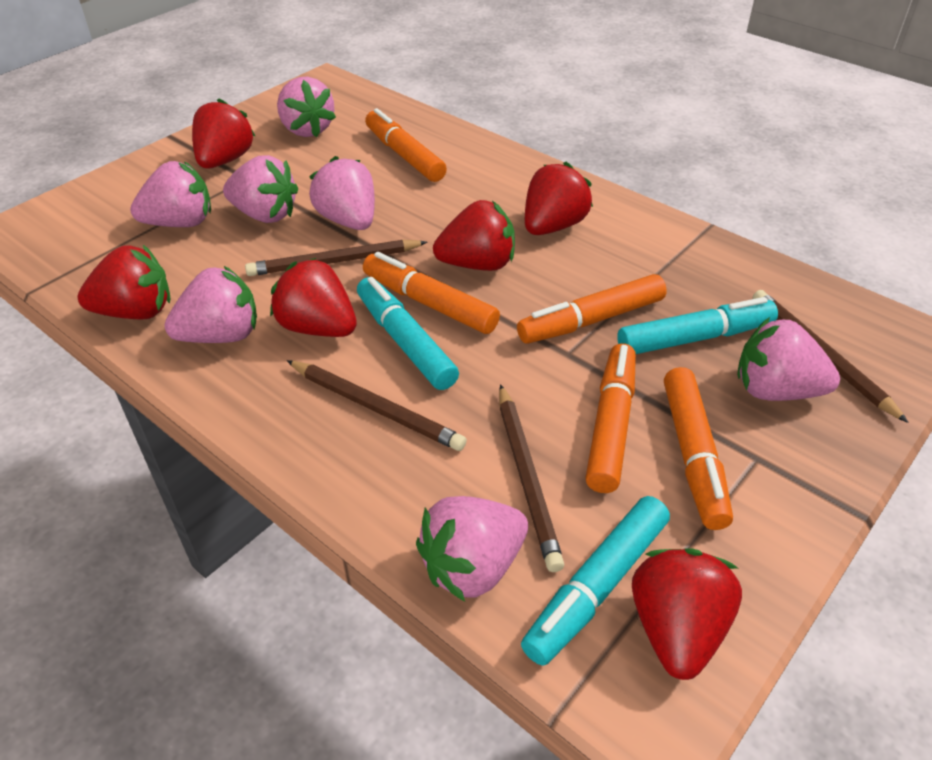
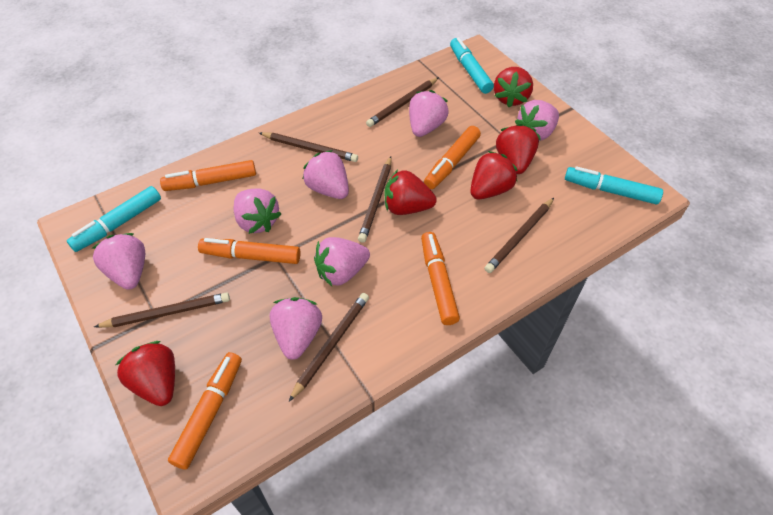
brown pencil: [245,240,427,276] [287,360,467,451] [499,384,564,572] [753,290,909,423] = 4 -> [94,292,230,328] [259,132,358,162] [289,293,369,402] [358,156,392,243] [366,77,439,127] [485,198,554,273] = 6
red strawberry: [77,245,171,320] [192,98,255,169] [270,258,357,337] [433,200,515,271] [525,162,593,235] [632,548,742,680] = 6 -> [116,341,175,406] [385,170,437,215] [470,151,517,199] [494,67,533,107] [496,124,539,174] = 5

